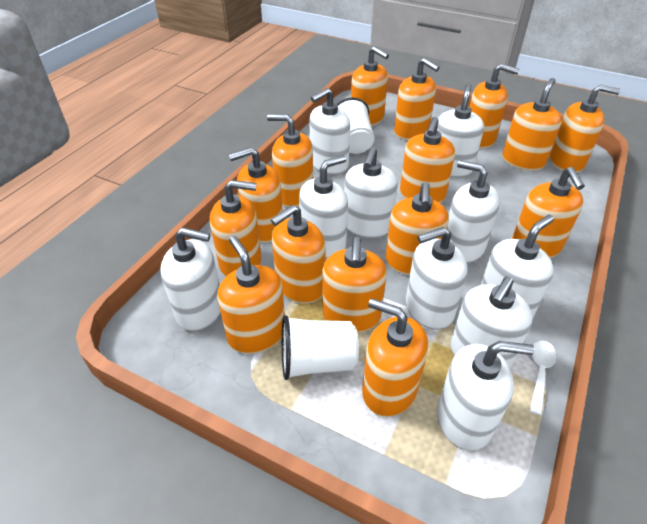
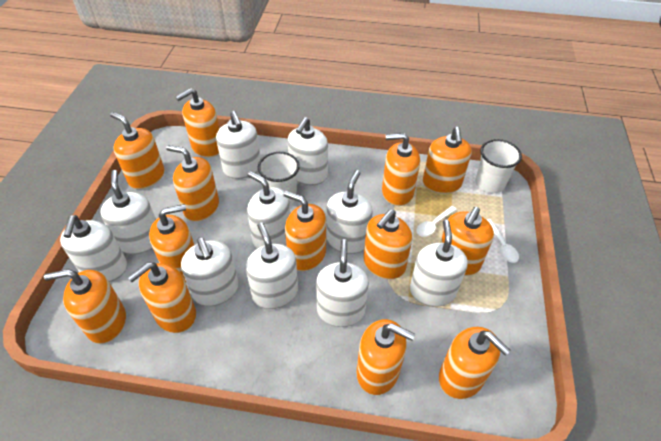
orange soap dispenser: [210,180,262,277] [217,236,285,354] [229,147,283,243] [267,114,313,207] [271,205,325,304] [322,237,387,333] [351,46,389,126] [362,298,428,417] [385,182,449,275] [394,58,440,140] [400,117,455,203] [469,64,519,149] [502,78,562,171] [512,167,585,258] [550,85,620,173] = 15 -> [44,269,126,344] [110,112,164,189] [128,262,196,333] [149,204,194,282] [166,145,219,222] [175,88,220,158] [284,191,326,271] [356,319,415,395] [363,210,412,279] [382,133,420,206] [423,127,472,194] [439,327,511,399] [440,207,494,276] = 13
white spoon: [530,341,557,415] = 1 -> [416,206,457,237] [486,219,519,263] = 2

